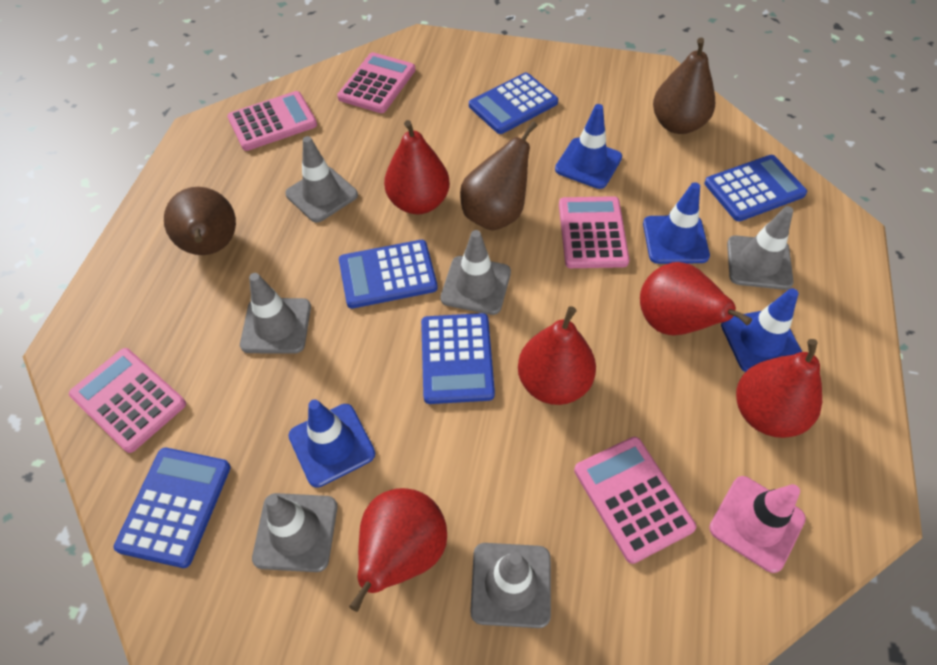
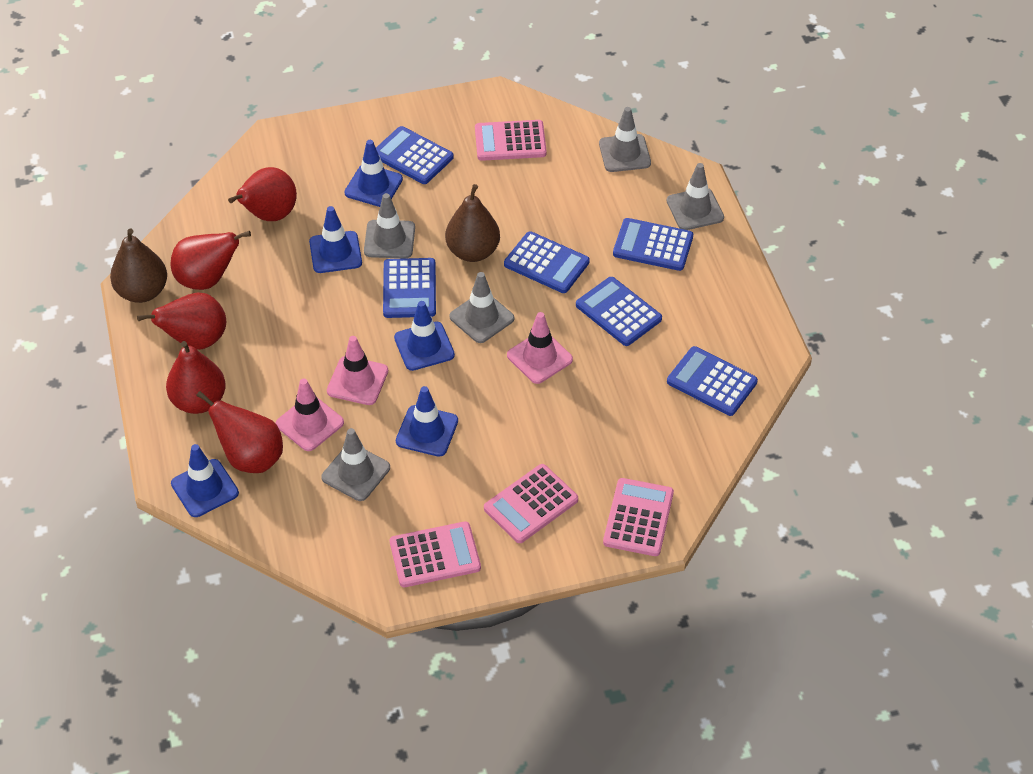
blue calculator: [114,448,231,568] [339,240,438,309] [421,313,495,404] [469,72,558,134] [705,155,807,221] = 5 -> [376,126,454,184] [383,258,436,318] [504,231,590,293] [576,277,662,346] [613,218,693,271] [667,346,758,416] = 6
blue traffic cone: [288,399,375,488] [555,104,622,189] [643,182,710,264] [721,288,802,372] = 4 -> [171,444,239,517] [309,206,362,273] [344,140,403,207] [394,301,455,371] [396,386,458,457] = 5
brown pear: [164,187,236,255] [460,121,538,231] [653,38,715,134] = 3 -> [110,228,167,303] [445,184,500,262] = 2
grey traffic cone: [240,273,311,354] [252,493,337,572] [285,136,358,223] [440,230,511,315] [470,543,551,628] [727,206,794,290] = 6 -> [321,428,390,501] [364,193,415,258] [449,272,514,343] [599,107,651,172] [667,163,724,230] = 5
pink calculator: [69,348,186,453] [227,91,317,151] [337,52,415,113] [559,196,630,268] [574,437,696,564] = 5 -> [390,521,481,587] [475,120,547,161] [484,464,578,543] [603,478,674,556] = 4
pink traffic cone: [709,476,806,573] = 1 -> [276,379,344,451] [327,336,388,405] [507,312,573,384] = 3

